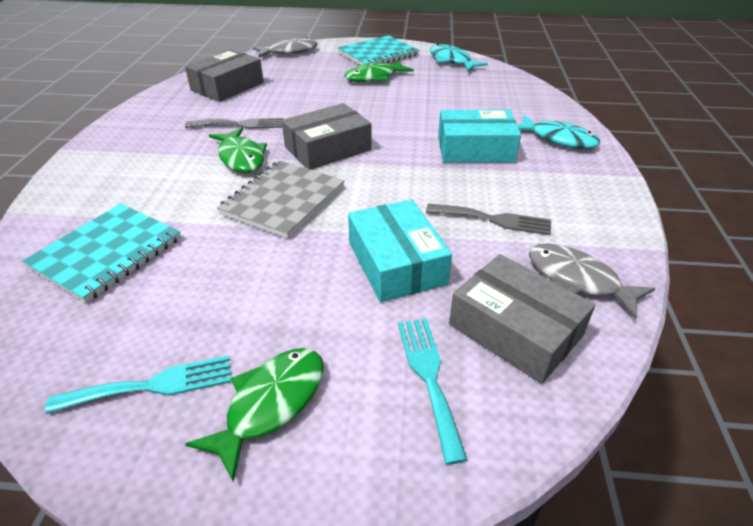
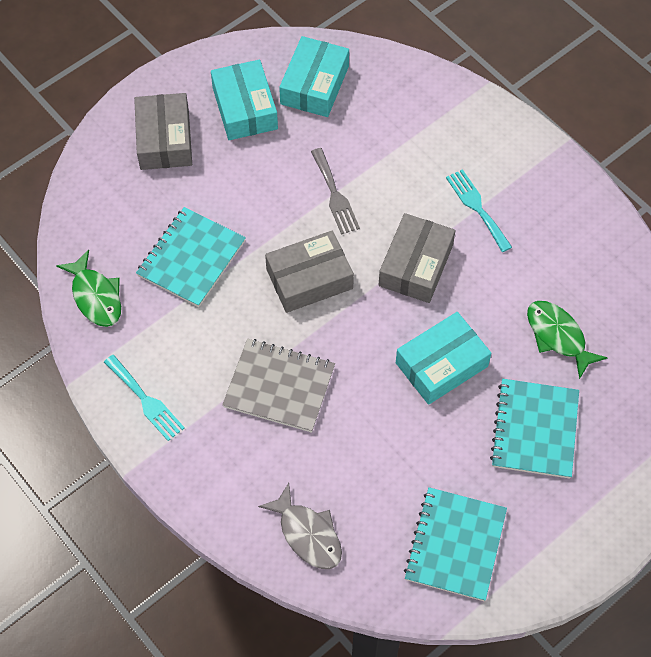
green fish: [185,348,324,482] [209,127,267,173] [345,60,414,82] = 3 -> [57,250,121,327] [527,301,607,380] = 2
grey fish: [253,37,318,58] [528,243,655,319] = 2 -> [258,483,342,569] = 1
grey fork: [185,118,283,129] [426,204,551,235] = 2 -> [311,148,360,235] = 1
turquoise box: [348,199,452,302] [438,110,521,163] = 2 -> [211,60,278,140] [279,36,349,117] [396,312,491,405] = 3
turquoise fish: [430,44,488,71] [517,115,600,149] = 2 -> none = 0
turquoise notebook: [22,204,181,303] [337,35,419,65] = 2 -> [136,207,246,307] [404,487,507,601] [490,379,579,479] = 3

